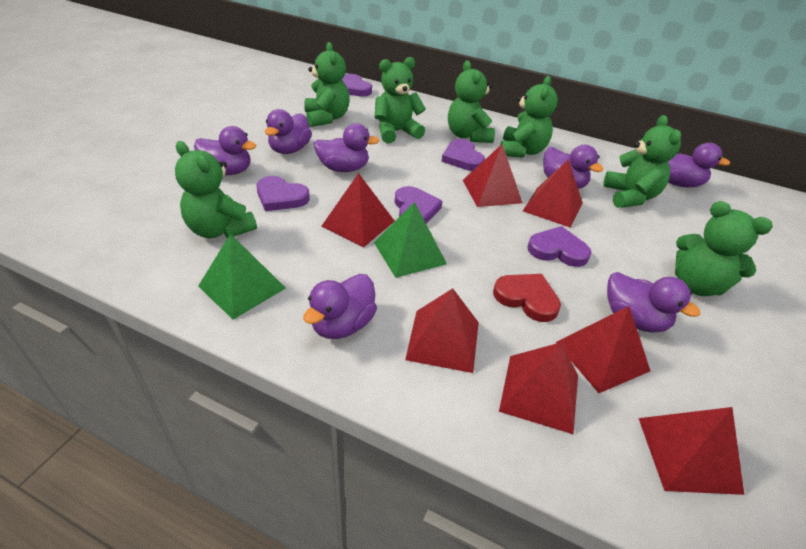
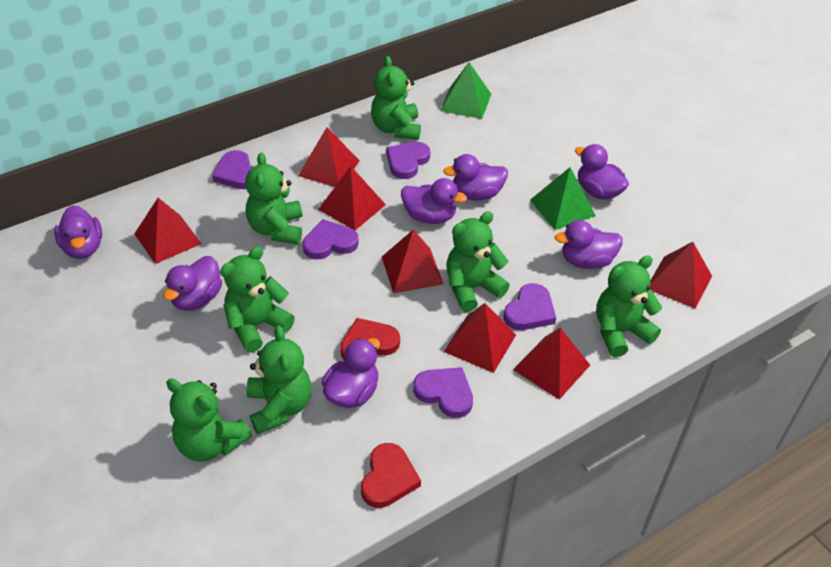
red heart: [493,274,561,322] = 1 -> [340,318,400,361] [361,443,421,508] = 2

